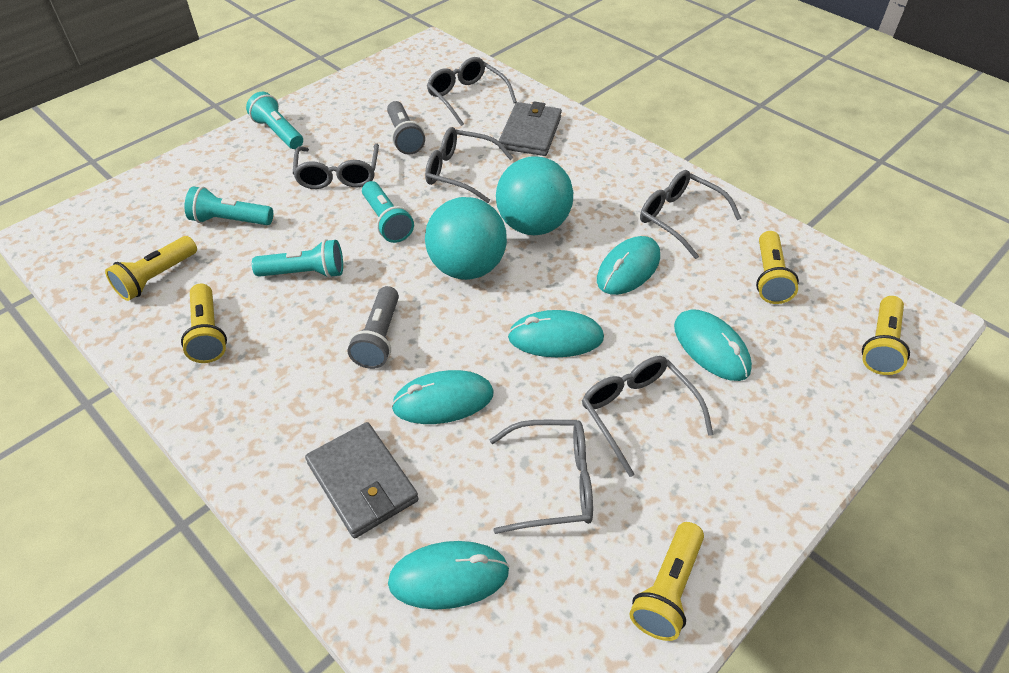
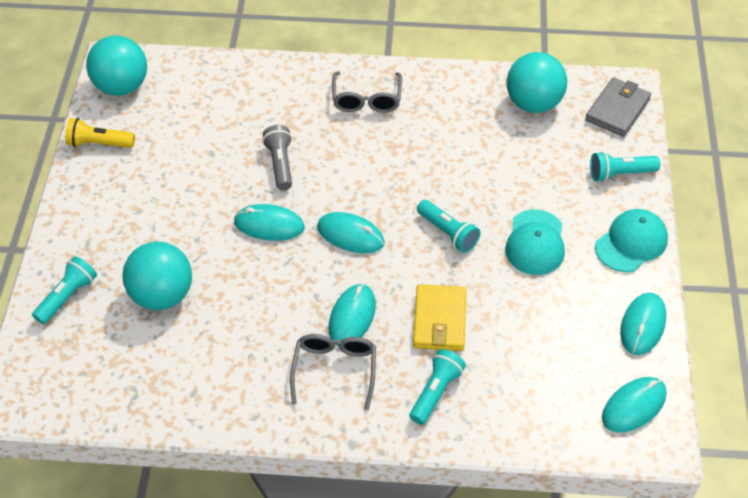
grey flashlight: [348,286,399,369] [387,101,425,155] = 2 -> [262,125,292,190] = 1
grey glasses: [292,143,379,189] [425,127,514,203] [427,57,517,126] [490,420,593,534] [582,356,714,477] [640,170,741,259] = 6 -> [290,334,376,410] [332,71,402,113] = 2
grey wallet: [305,422,419,538] [499,101,562,156] = 2 -> [585,77,651,137] = 1
turquoise ball: [425,197,507,280] [496,156,573,235] = 2 -> [86,36,147,96] [122,242,192,310] [507,52,567,113] = 3
turquoise cap: none = 0 -> [505,209,565,275] [595,209,668,272] = 2
yellow flashlight: [105,236,197,301] [181,283,227,363] [629,522,704,641] [756,231,799,304] [862,296,910,375] = 5 -> [65,118,135,148] = 1
yellow wallet: none = 0 -> [413,284,466,351] = 1

